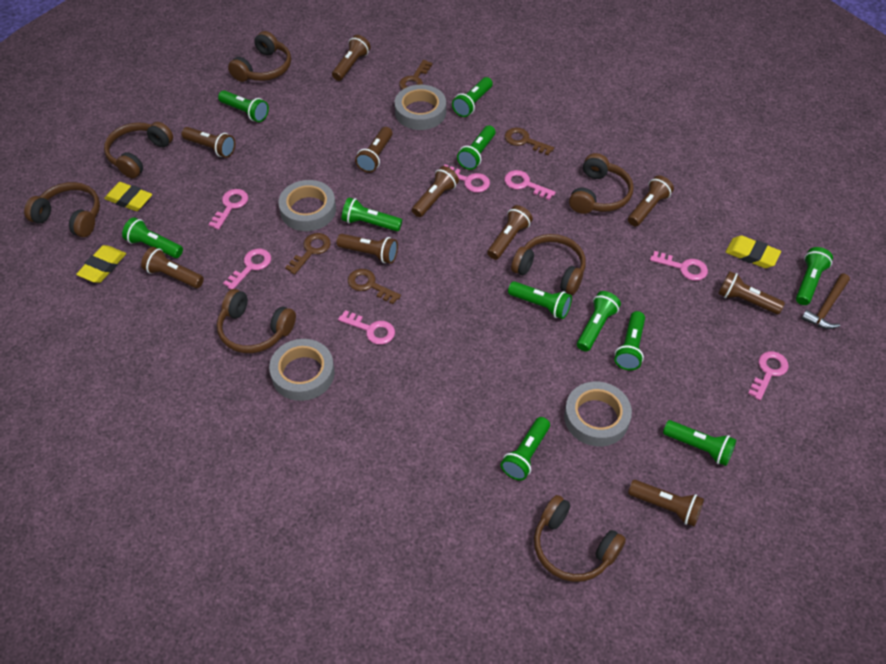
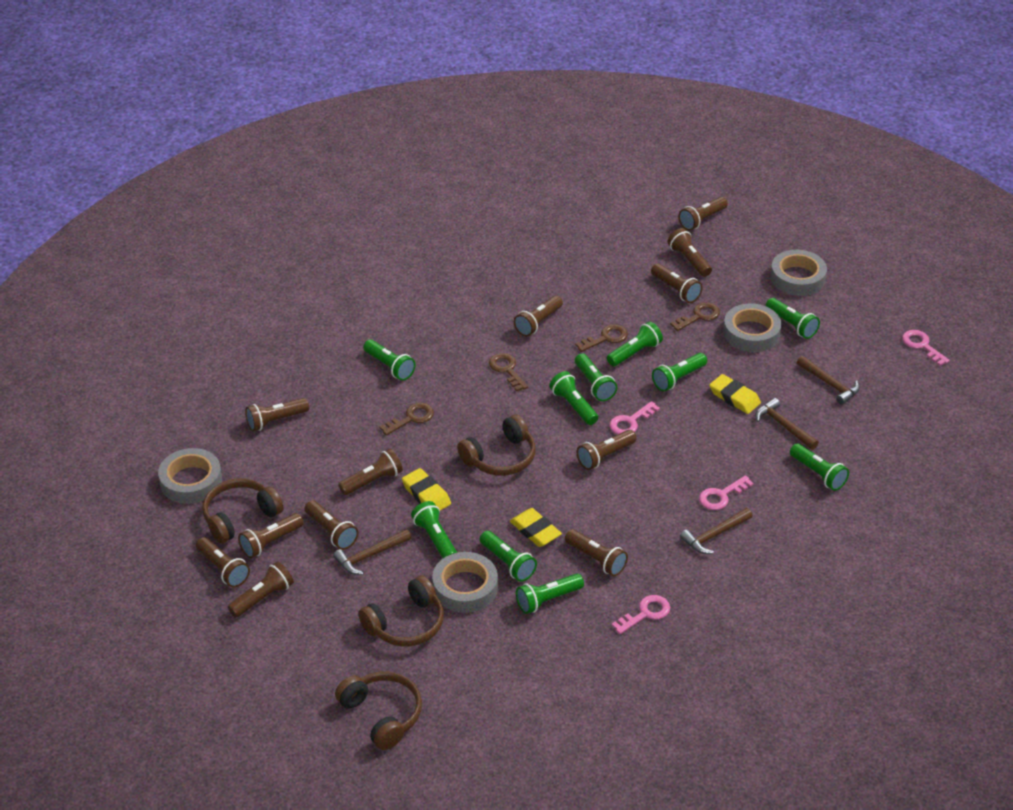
brown flashlight: [141,247,204,288] [182,127,235,158] [332,35,371,81] [337,234,398,264] [355,127,392,172] [412,166,459,217] [487,205,533,260] [628,175,674,226] [628,480,704,527] [718,271,785,314] = 10 -> [196,537,250,587] [228,561,294,617] [238,513,304,558] [245,398,309,431] [305,500,358,550] [338,449,403,495] [514,295,563,337] [565,529,628,576] [577,430,636,470] [651,264,703,303] [668,228,712,277] [678,197,728,230] = 12
brown hammer: [801,274,850,329] = 1 -> [333,529,411,575] [680,508,753,554] [755,398,819,450] [797,356,860,405] = 4
brown headphones: [24,182,100,237] [104,122,173,178] [217,289,296,353] [228,31,291,82] [511,234,586,295] [534,495,626,582] [569,153,634,214] = 7 -> [202,479,284,543] [335,671,422,750] [358,575,444,646] [457,415,536,476] = 4
green flashlight: [122,217,183,258] [218,90,269,122] [342,197,402,231] [452,77,493,117] [457,125,496,170] [501,417,550,481] [508,281,572,319] [577,291,621,352] [614,311,645,370] [663,420,736,466] [796,247,833,305] = 11 -> [363,340,416,381] [411,501,457,558] [480,531,537,582] [516,574,584,614] [549,371,598,425] [575,353,618,401] [607,321,663,367] [652,353,707,391] [766,298,820,339] [790,443,849,491] = 10
pink key: [208,189,248,230] [223,249,271,290] [338,310,395,345] [444,165,490,193] [504,170,556,200] [650,251,708,281] [748,351,789,400] = 7 -> [609,401,660,435] [612,595,670,634] [699,475,754,510] [902,330,950,366] = 4

